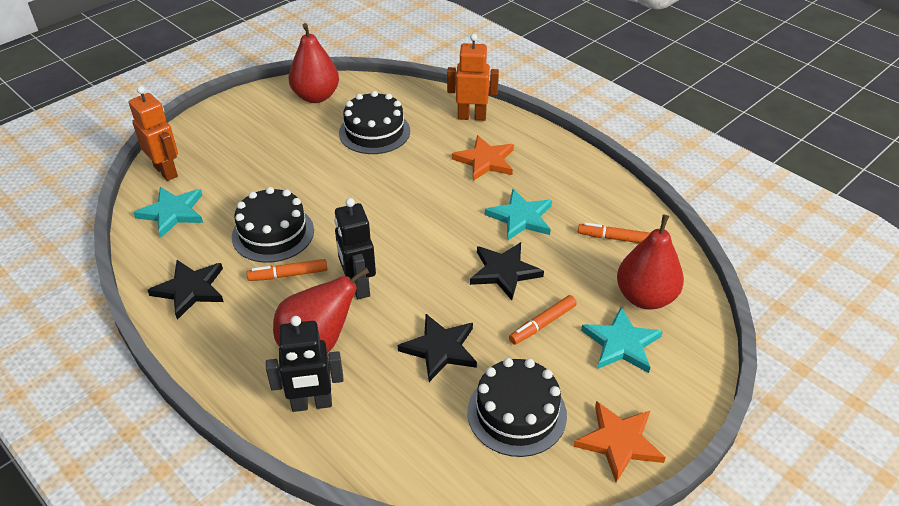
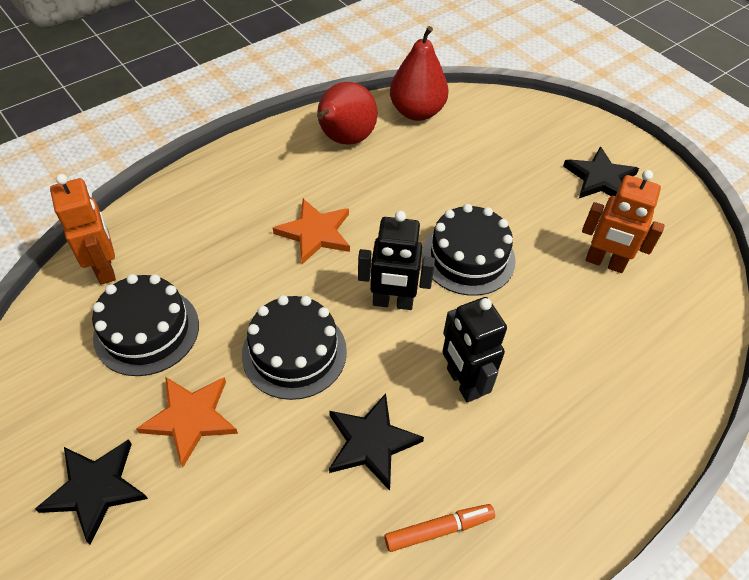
orange marker: [247,259,328,281] [509,295,577,345] [578,222,650,243] = 3 -> [384,504,495,552] = 1
red pear: [273,268,369,353] [289,23,339,103] [617,215,684,310] = 3 -> [317,82,378,145] [390,26,448,121] = 2
turquoise star: [133,187,203,237] [485,189,552,241] [581,307,663,373] = 3 -> none = 0

